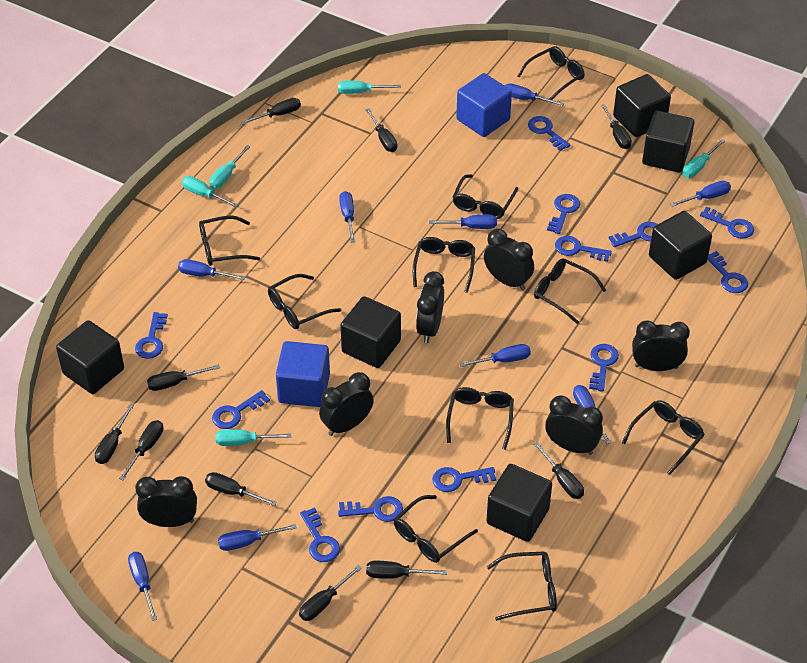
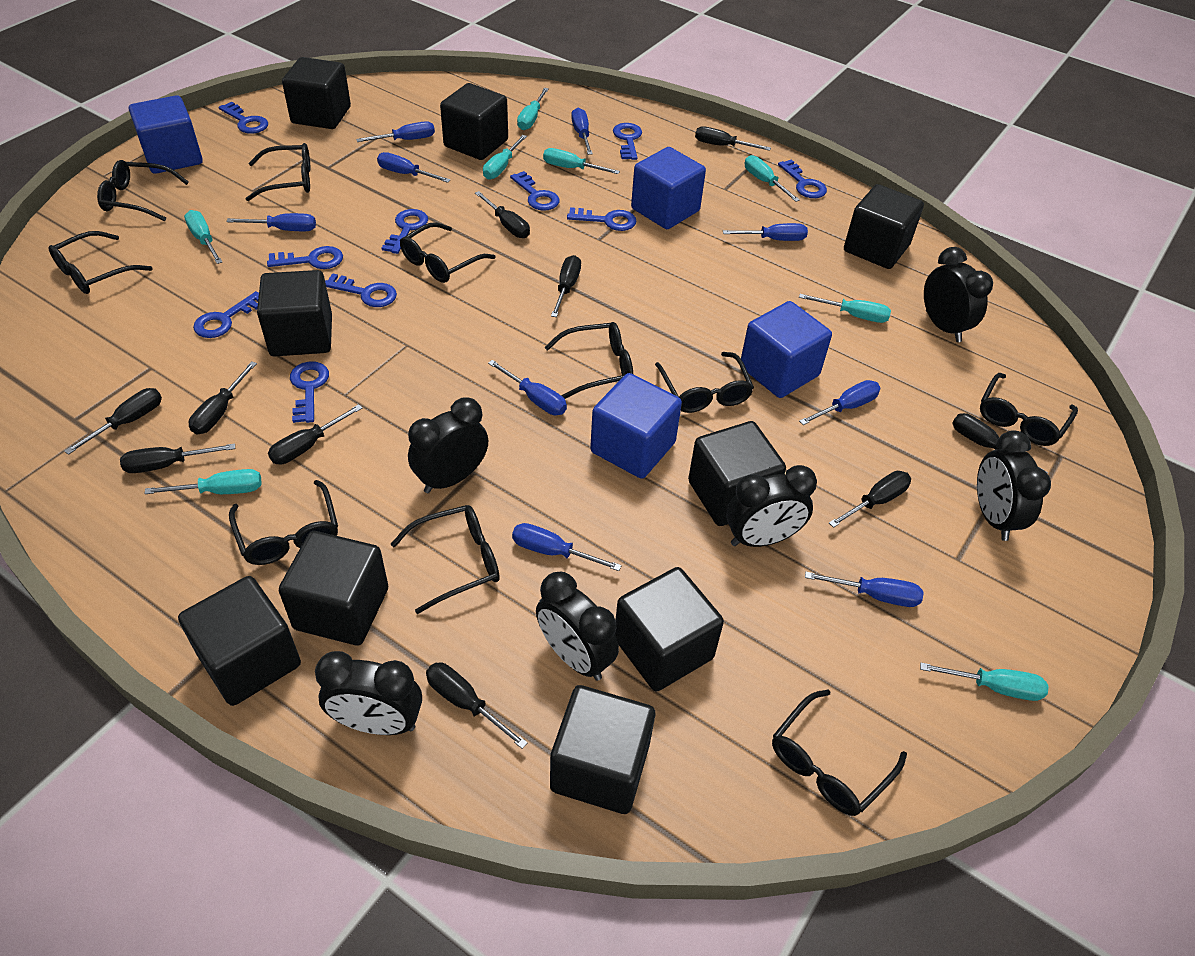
black cube: [56,320,124,394] [341,296,401,368] [486,464,552,542] [613,74,671,137] [642,111,695,172] [649,211,712,280] = 6 -> [178,576,301,706] [257,270,332,356] [279,531,388,645] [282,57,351,129] [440,83,508,160] [550,685,655,814] [615,567,724,692] [688,421,786,526] [844,184,924,269] = 9
blue cube: [276,341,330,407] [456,73,512,137] = 2 -> [129,95,203,174] [590,373,682,479] [631,147,706,229] [741,301,832,398] = 4
blue key: [135,312,168,359] [212,390,270,429] [300,507,340,562] [338,496,403,522] [432,467,496,492] [528,116,570,151] [547,194,580,234] [555,236,612,262] [589,344,619,392] [608,222,658,247] [700,206,754,239] [707,251,748,293] = 12 -> [193,291,259,338] [219,102,268,134] [267,246,343,269] [290,361,329,423] [325,273,397,307] [382,209,428,254] [510,171,560,211] [567,207,637,231] [613,123,642,160] [778,159,827,198] = 10
turquoise screwdriver: [182,176,238,207] [209,145,251,189] [216,429,292,446] [338,81,401,94] [683,140,725,178] = 5 -> [145,469,262,494] [184,210,222,264] [483,135,527,179] [517,88,549,130] [543,148,620,174] [745,155,800,202] [799,294,891,323] [920,663,1049,701] = 8

